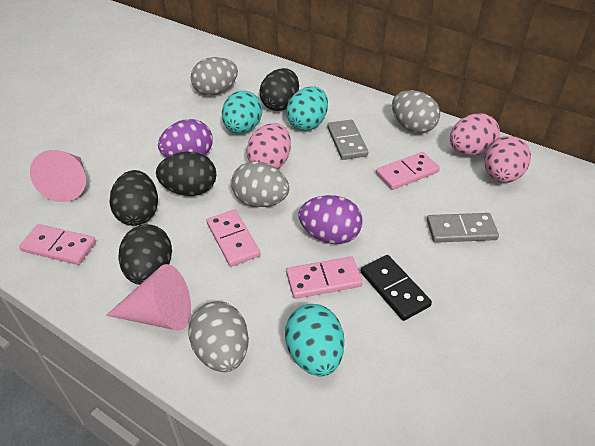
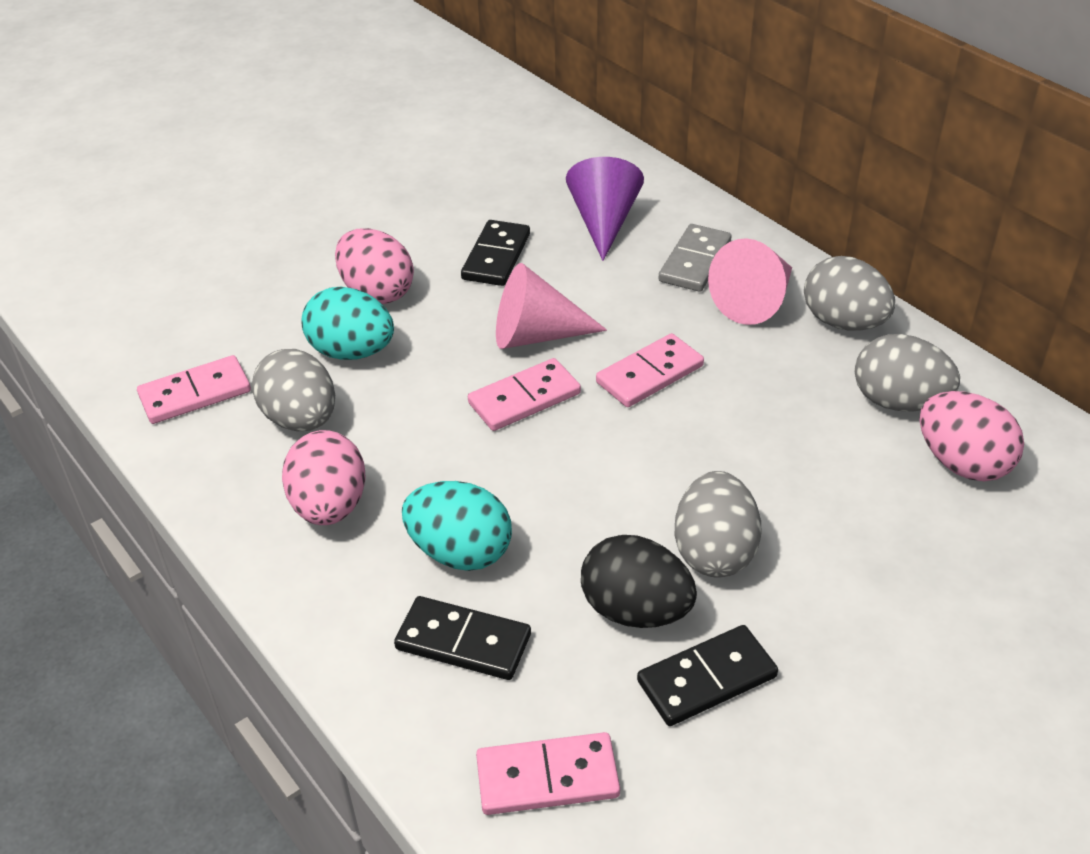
black domino: [361,255,432,321] = 1 -> [394,596,531,680] [461,220,530,286] [637,625,778,726] = 3
black egg: [109,170,158,226] [118,224,172,285] [156,152,217,196] [260,68,299,111] = 4 -> [581,535,697,628] = 1
grey domino: [327,120,368,160] [427,213,499,243] = 2 -> [658,224,731,292] = 1
purple cone: none = 0 -> [566,157,644,261] = 1
purple egg: [158,119,213,158] [298,195,363,244] = 2 -> none = 0
turquoise egg: [222,91,262,134] [285,304,344,377] [286,86,328,131] = 3 -> [301,287,394,360] [402,481,512,571] = 2

